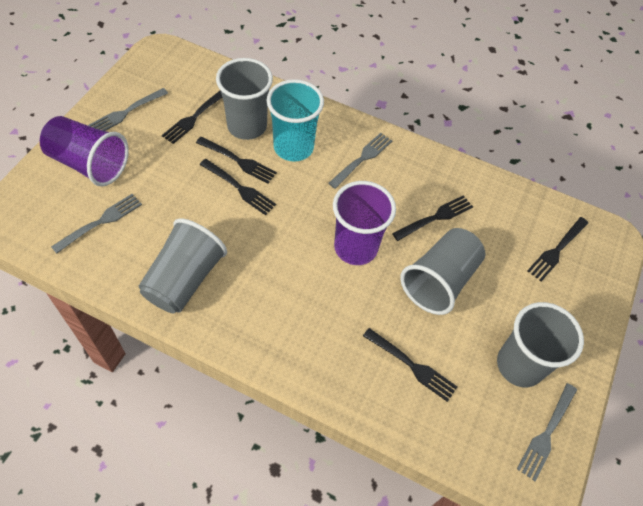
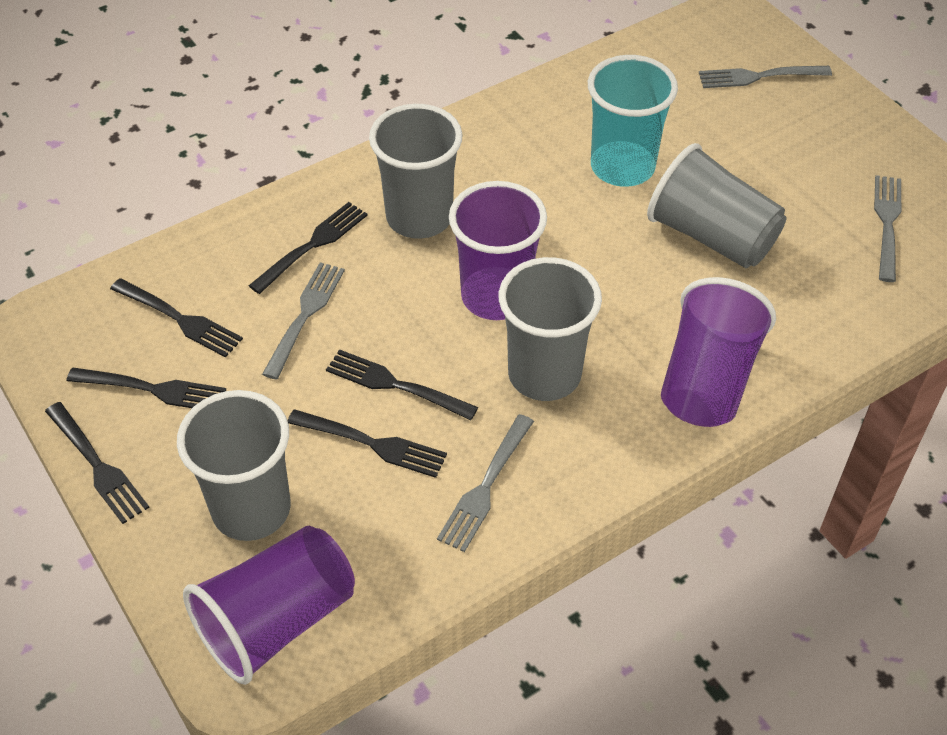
purple cup: [40,116,129,186] [333,181,396,265] = 2 -> [183,526,355,685] [449,181,547,320] [661,277,776,427] = 3

